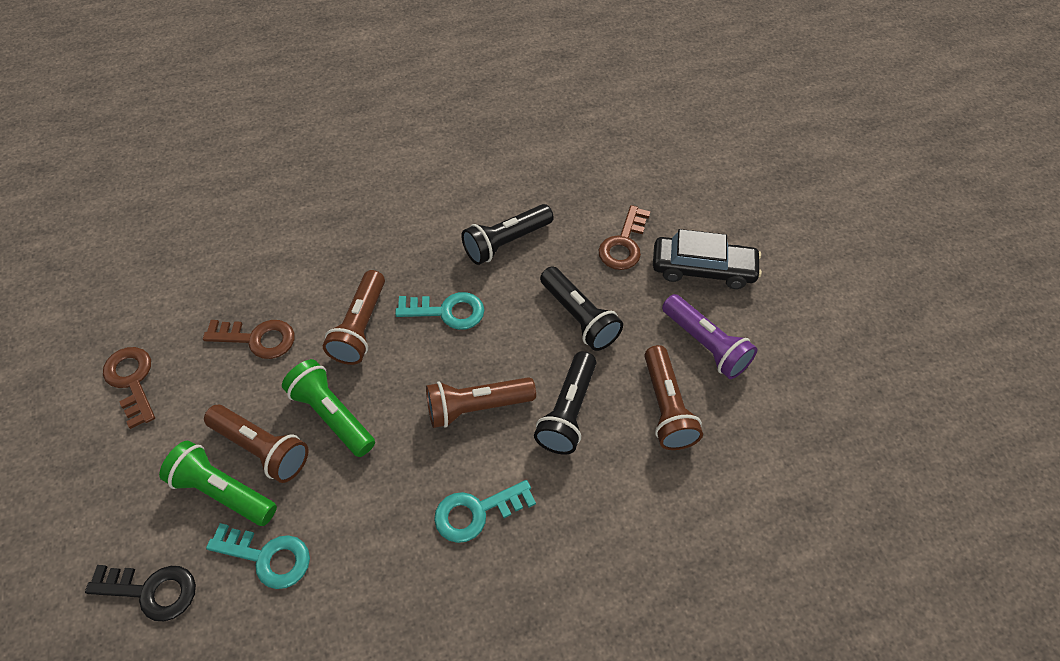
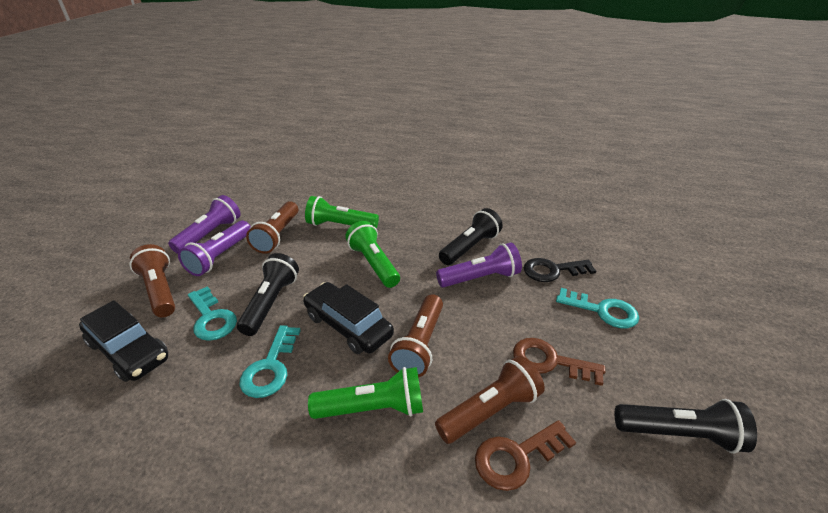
black car: [653,229,762,289] = 1 -> [79,300,168,382] [303,282,394,354] = 2
brown key: [103,347,155,429] [203,320,295,359] [598,205,651,270] = 3 -> [475,420,576,491] [513,338,605,386] = 2
green flashlight: [159,441,277,526] [282,359,375,457] = 2 -> [305,196,379,229] [308,367,423,419] [345,221,400,288] = 3
purple flashlight: [662,294,757,379] = 1 -> [168,195,241,254] [178,221,251,276] [436,243,522,288] = 3

